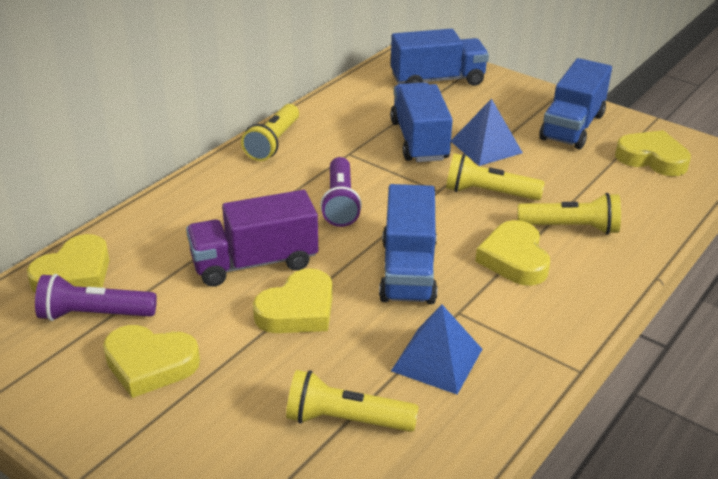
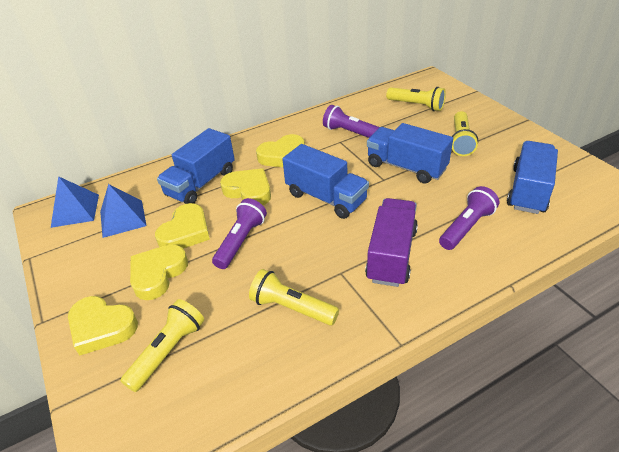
purple flashlight: [35,274,157,321] [320,157,362,227] = 2 -> [212,198,267,269] [323,105,380,138] [439,186,499,250] = 3

